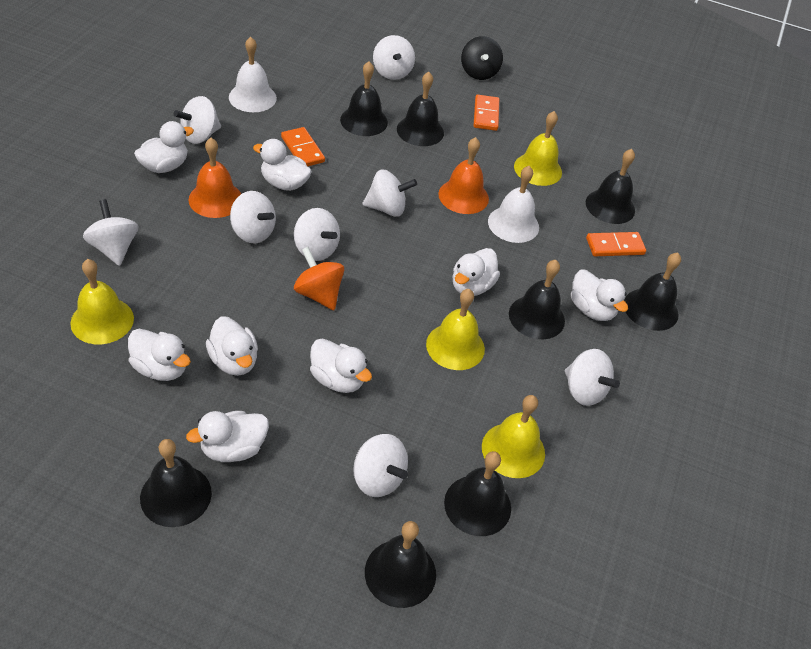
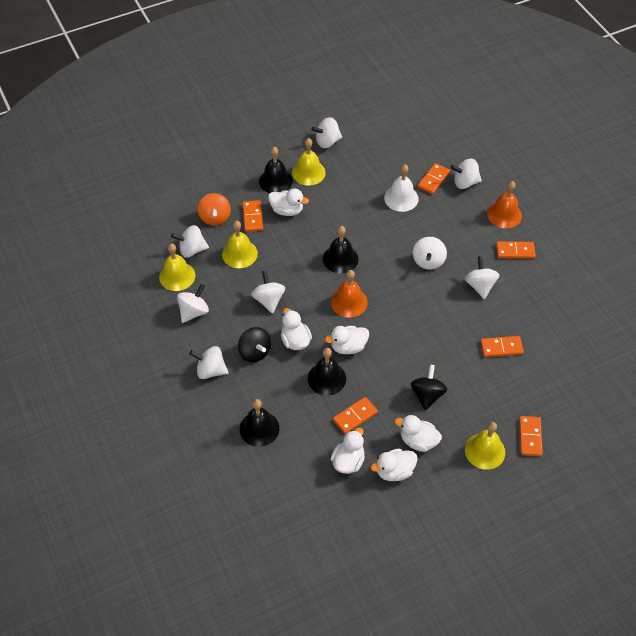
black bell: [140,439,212,527] [340,61,388,136] [365,521,436,608] [397,72,444,146] [444,451,511,536] [509,260,565,339] [586,149,635,224] [624,253,681,331] = 8 -> [240,399,280,447] [259,147,293,193] [308,348,346,395] [323,226,358,274] = 4
black spinning top: [461,36,503,80] = 1 -> [238,327,271,362] [411,364,447,410] = 2
orange domino: [281,127,325,166] [473,95,499,131] [586,232,646,256] = 3 -> [243,200,263,232] [333,397,378,434] [418,163,450,194] [481,336,524,357] [496,241,536,259] [519,416,543,456] = 6
white bell: [229,37,277,112] [488,166,539,243] = 2 -> [384,164,419,212] = 1
white duck: [128,329,191,381] [134,121,194,173] [186,411,269,462] [206,316,258,376] [253,139,312,191] [310,338,372,393] [452,248,500,296] [571,270,628,321] = 8 -> [268,189,309,216] [281,308,312,350] [325,326,369,354] [331,427,365,474] [371,449,418,481] [395,415,442,452] = 6

